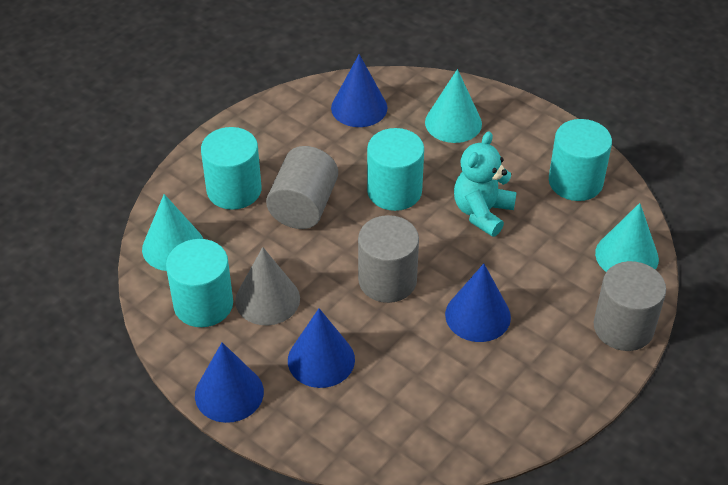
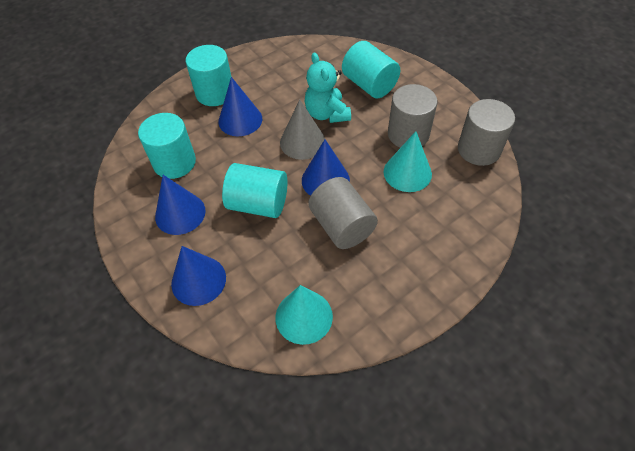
turquoise cone: [142,194,203,271] [425,69,482,143] [595,203,659,272] = 3 -> [275,285,333,345] [383,131,432,192] = 2

